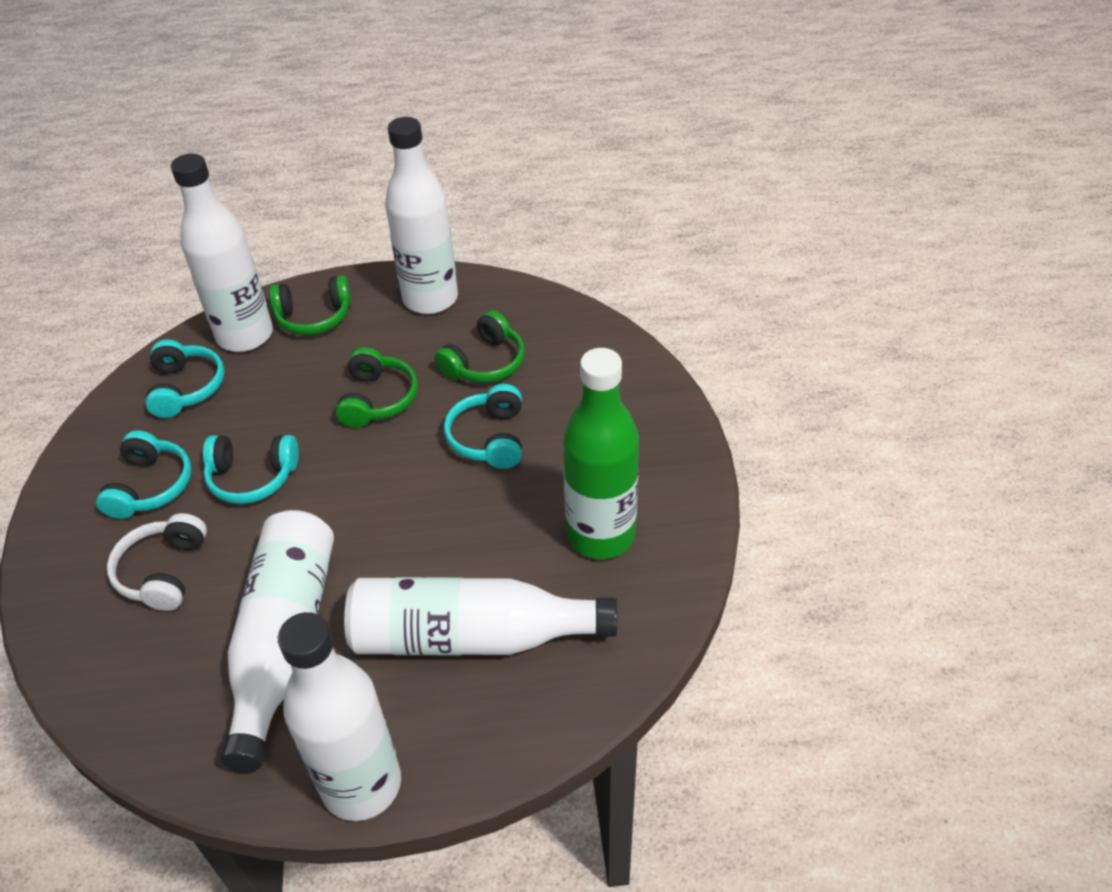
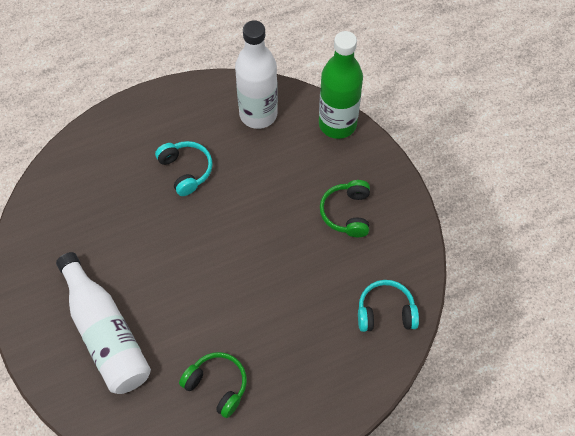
green headphones: [269,275,351,335] [336,347,418,428] [434,310,525,383] = 3 -> [179,352,247,418] [320,180,370,237] = 2
turquoise headphones: [96,430,192,519] [145,339,225,418] [203,435,299,504] [444,384,522,469] = 4 -> [155,141,213,196] [358,280,419,332] = 2
white bottle: [171,154,273,352] [220,510,334,771] [278,612,401,821] [344,577,618,656] [385,117,458,314] = 5 -> [56,252,151,394] [235,20,278,129] = 2
white headphones: [107,513,207,611] = 1 -> none = 0

